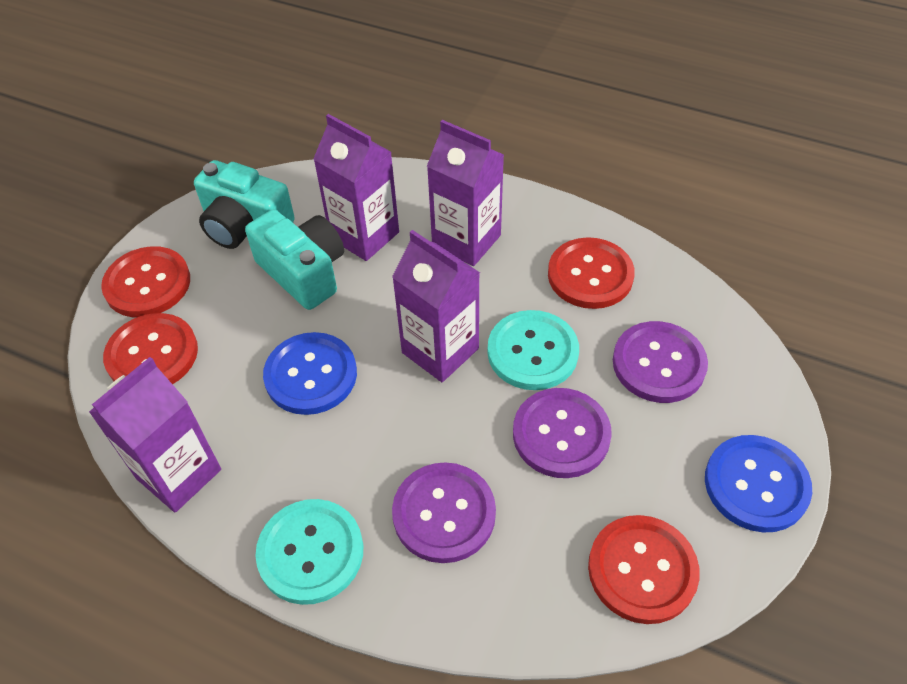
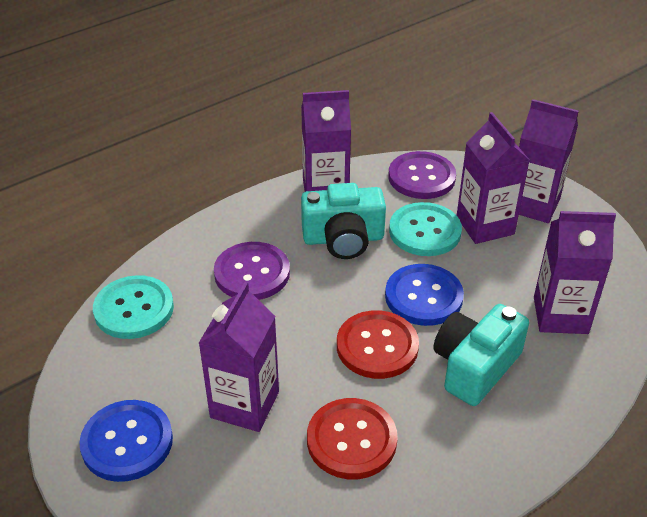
purple button: [392,462,496,563] [513,388,612,478] [613,321,708,403] = 3 -> [214,242,290,300] [388,151,456,199] = 2
purple carton: [89,357,221,513] [313,114,399,261] [392,230,480,382] [427,120,504,266] = 4 -> [199,282,279,432] [301,90,351,192] [457,112,530,244] [519,99,579,223] [534,211,616,334] = 5
red button: [101,246,190,317] [103,313,198,384] [548,237,635,309] [588,515,700,624] = 4 -> [307,398,398,479] [337,310,419,379] = 2

